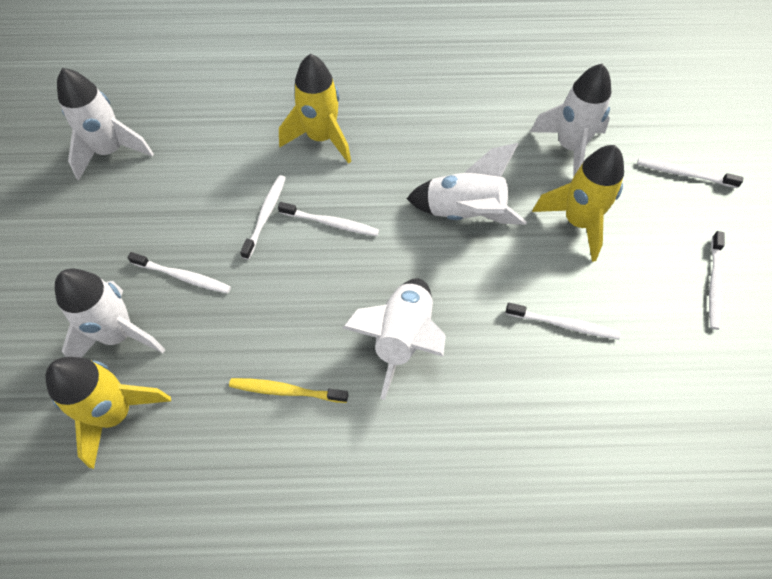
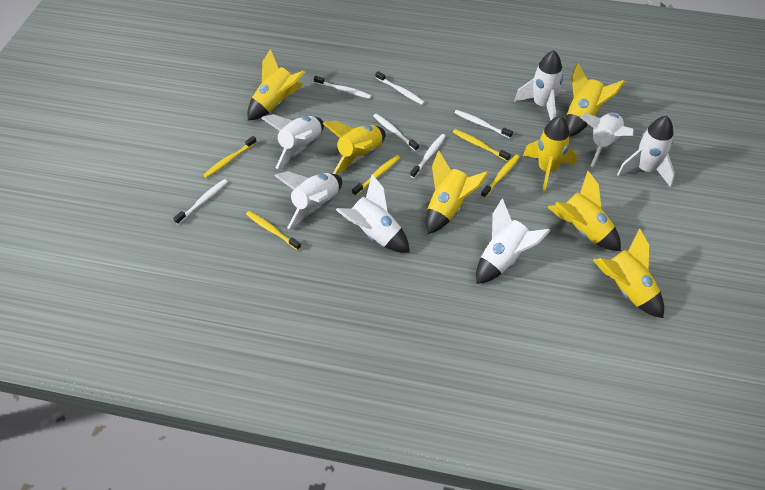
white rocket: [55,269,165,358] [57,68,154,180] [343,279,446,400] [406,143,527,225] [530,64,611,177] = 5 -> [261,114,324,169] [274,171,342,229] [336,175,410,253] [476,198,551,284] [514,50,563,120] [580,113,634,167] [617,116,675,187] = 7
yellow rocket: [45,357,171,469] [279,54,351,164] [532,145,624,262] = 3 -> [248,49,305,120] [323,121,386,175] [426,151,489,234] [523,116,577,193] [548,171,621,251] [566,63,625,137] [593,228,664,318] = 7
yellow toothbrush: [229,378,348,403] = 1 -> [203,136,257,178] [246,211,301,250] [352,155,400,196] [453,129,511,161] [481,155,520,198] = 5

